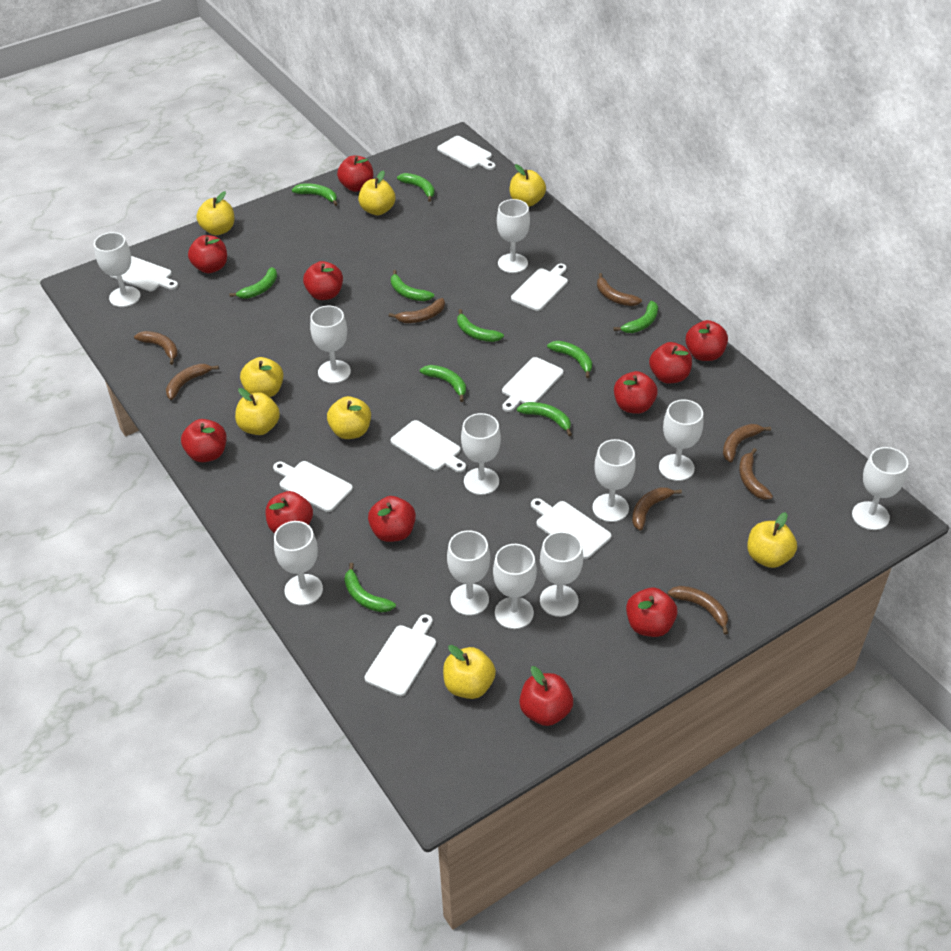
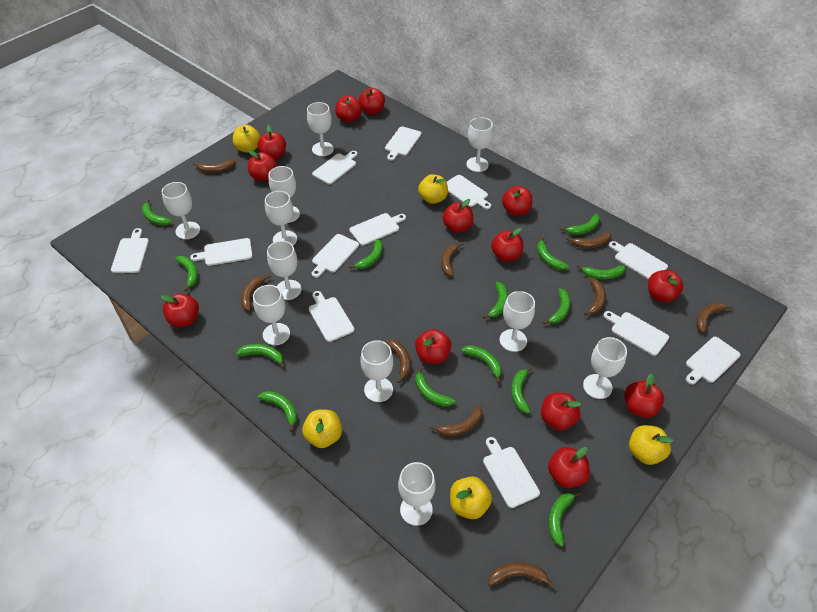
brown banana: [134,331,178,365] [166,364,219,400] [389,298,445,323] [597,273,642,306] [632,487,682,531] [667,586,728,635] [723,424,771,462] [739,448,773,500] = 8 -> [193,160,236,173] [241,275,271,311] [385,339,411,384] [430,406,482,436] [441,242,464,277] [488,562,555,589] [566,232,611,248] [584,278,606,316] [696,302,733,333] = 9
green banana: [229,267,277,299] [292,183,338,206] [344,563,396,612] [391,270,434,301] [397,173,435,202] [420,365,466,402] [457,309,504,342] [517,402,572,436] [547,341,592,378] [614,301,658,333] = 10 -> [142,199,172,226] [175,256,198,292] [236,344,285,368] [258,391,297,432] [349,239,383,269] [415,367,455,407] [461,345,501,383] [483,282,508,319] [511,366,532,413] [537,236,569,270] [543,288,570,324] [549,491,581,547] [560,214,600,235] [577,264,625,279] = 14
red apple: [181,419,227,462] [188,235,227,273] [266,491,313,533] [303,261,343,300] [337,156,373,192] [368,496,416,542] [519,666,573,726] [614,371,658,414] [626,588,677,637] [649,342,692,383] [685,320,728,361] = 11 -> [161,293,199,327] [248,150,277,181] [258,125,286,159] [335,96,362,123] [359,88,385,114] [415,329,451,364] [442,199,473,233] [491,228,523,261] [502,186,532,216] [541,393,581,430] [548,447,590,488] [625,374,664,418] [648,270,683,302] = 13
white cutting board: [109,256,178,291] [273,461,353,512] [364,614,436,697] [391,420,466,473] [437,136,496,170] [502,357,564,412] [511,264,568,311] [531,498,611,559] = 8 -> [111,228,149,273] [190,238,252,266] [309,291,354,342] [312,151,358,185] [312,234,359,278] [349,213,406,246] [385,127,422,161] [447,175,491,209] [483,437,540,508] [603,311,669,356] [609,241,668,280] [686,337,741,385] = 12
yellow apple: [196,191,234,235] [235,388,280,435] [240,357,284,397] [327,396,371,439] [358,170,395,215] [443,645,496,699] [510,164,546,207] [747,512,797,568] = 8 -> [233,125,261,153] [302,410,342,448] [418,174,448,204] [450,476,492,519] [629,425,674,465] = 5

